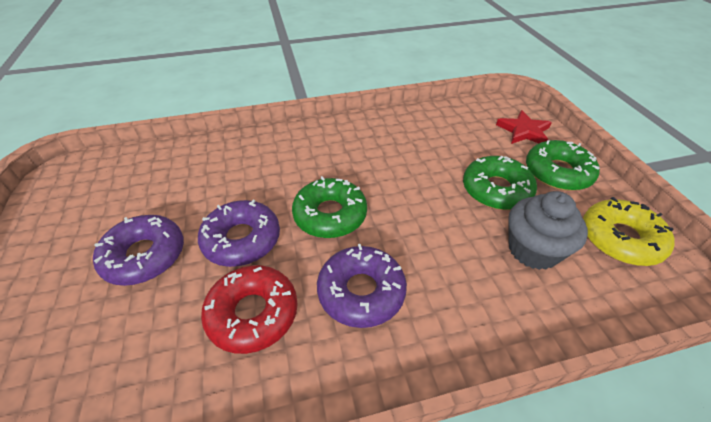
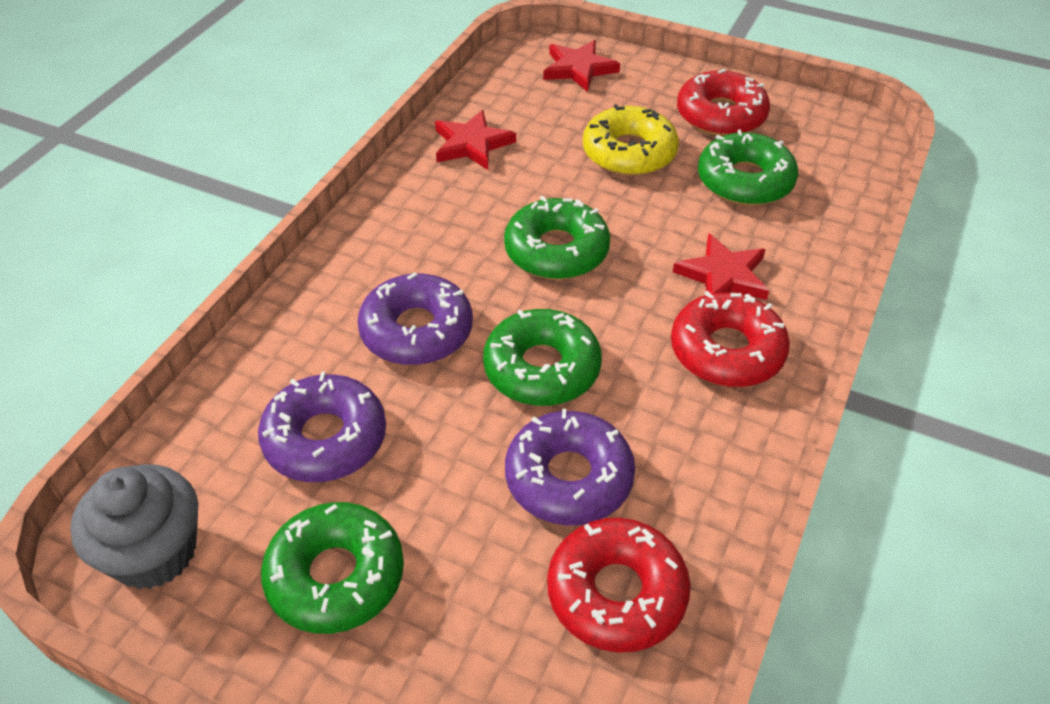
green donut: [292,176,367,238] [463,156,537,210] [526,140,600,191] = 3 -> [261,502,404,634] [483,309,602,406] [504,196,610,279] [698,129,798,206] = 4
red donut: [201,265,298,354] = 1 -> [547,518,691,653] [671,291,790,387] [677,69,770,136] = 3
red star: [496,110,552,144] = 1 -> [435,110,516,170] [543,40,620,92] [673,233,769,300] = 3

